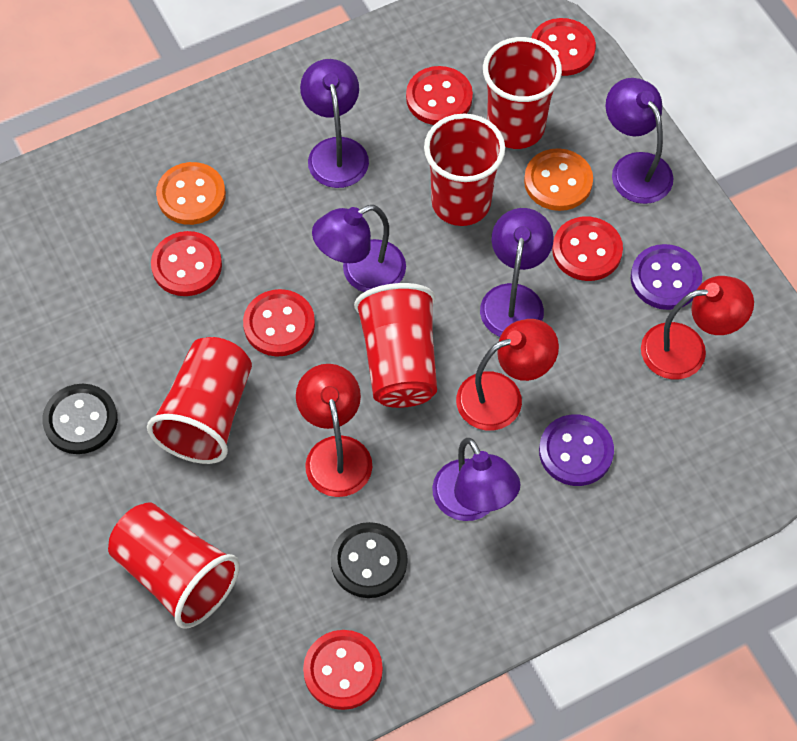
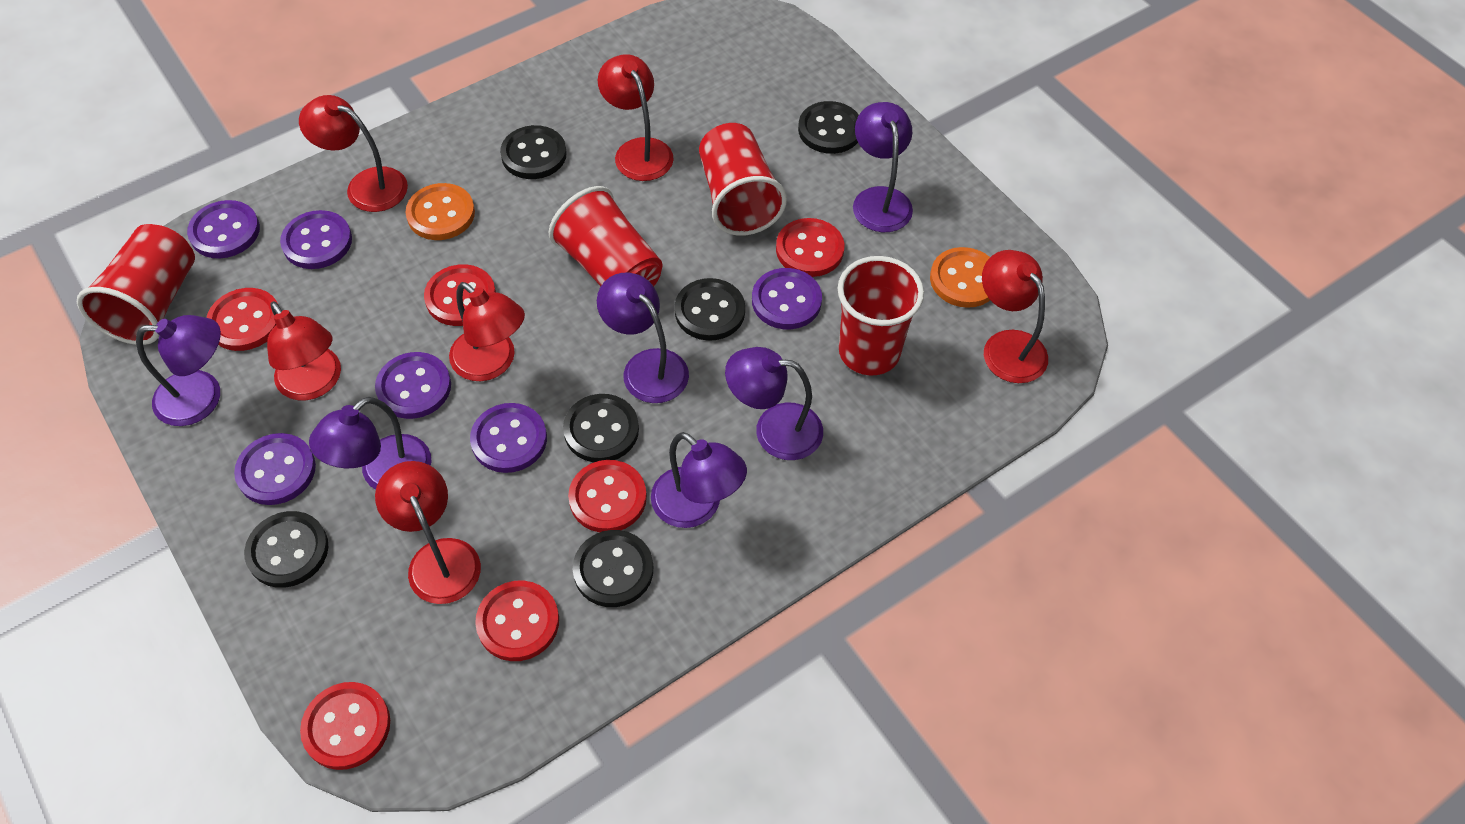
black button: [42,384,118,454] [331,522,407,598] = 2 -> [244,511,328,588] [500,125,567,179] [563,394,639,462] [573,530,653,607] [675,278,745,341] [798,101,859,154] = 6
purple button: [539,414,614,486] [631,244,702,310] = 2 -> [187,200,260,259] [234,433,316,505] [280,210,352,269] [375,352,451,419] [470,403,547,473] [752,268,822,329] = 6
purple lamp: [300,59,369,188] [312,205,406,292] [432,438,521,521] [480,208,554,337] [606,78,673,204] = 5 -> [136,315,221,426] [309,397,432,490] [597,273,689,403] [651,432,747,528] [725,347,823,460] [853,102,913,232] = 6
red cup: [108,502,240,628] [147,337,252,464] [354,283,437,408] [424,114,505,226] [483,37,562,149] = 5 -> [77,224,195,345] [549,186,662,286] [699,123,787,236] [838,256,924,375] = 4
red lamp: [296,364,372,497] [456,319,559,430] [641,276,754,380] = 3 -> [267,301,341,400] [299,95,408,212] [375,461,481,604] [449,282,525,381] [598,54,674,181] [982,250,1048,383] = 6

